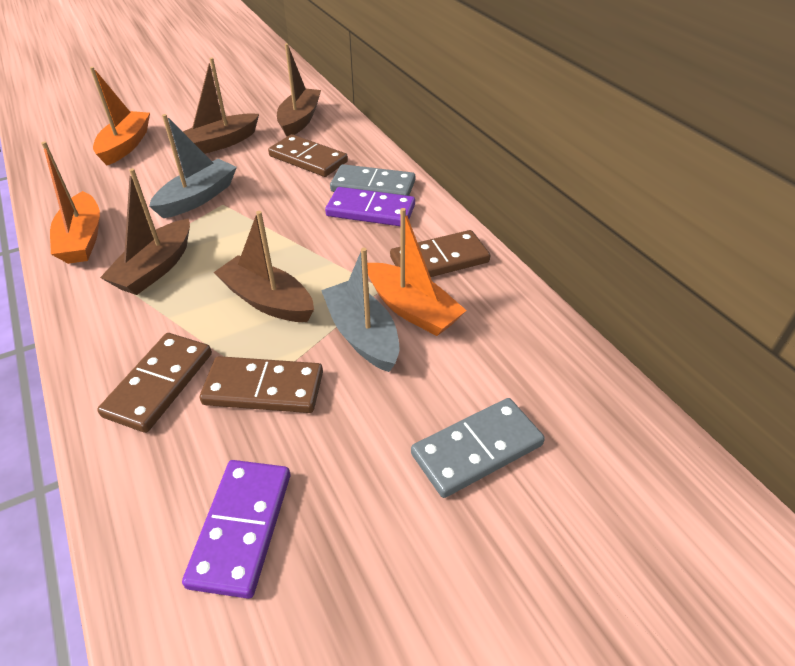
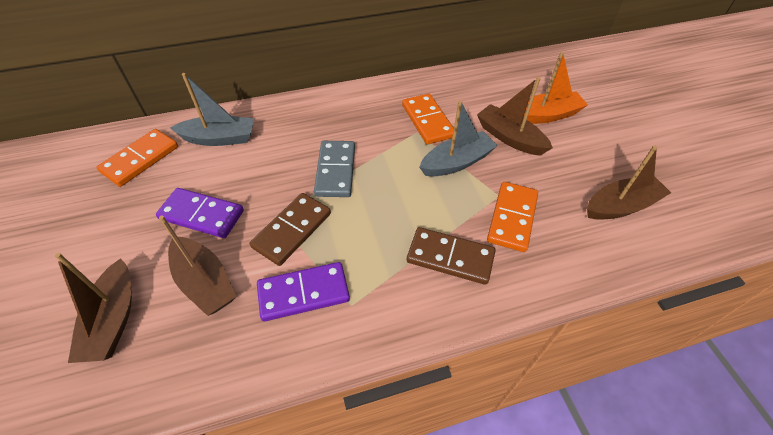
brown domino: [97,333,212,433] [200,356,323,413] [268,134,348,177] [390,230,490,277] = 4 -> [250,193,331,266] [407,227,496,285] = 2
grey domino: [330,164,415,196] [411,398,545,498] = 2 -> [314,141,355,197] = 1
orange boat: [41,141,100,264] [90,67,150,165] [367,208,467,336] = 3 -> [523,52,588,124] = 1
orange domino: none = 0 -> [97,129,178,187] [402,94,454,144] [487,182,538,252] = 3

